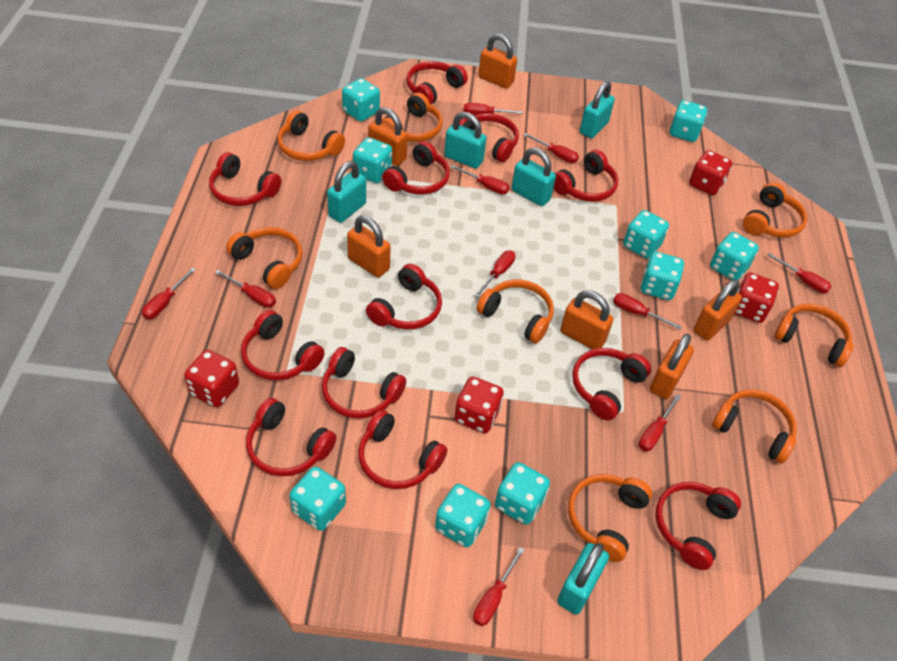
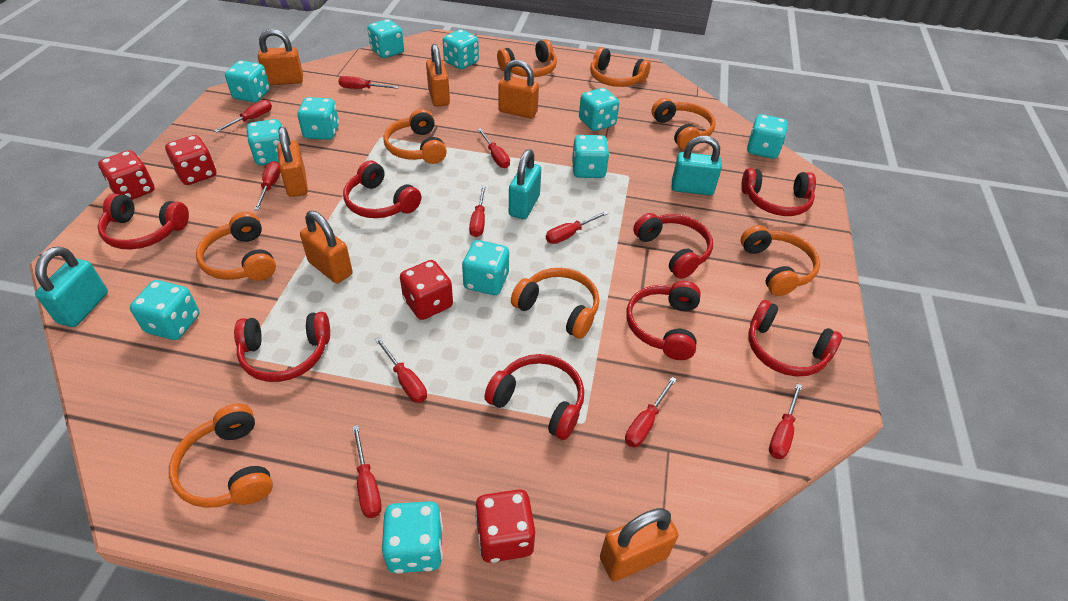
red headphones: [209,152,281,206] [241,310,325,381] [246,398,336,476] [322,347,406,419] [358,410,447,489] [366,264,442,330] [382,141,450,195] [406,61,468,104] [459,113,519,162] [554,150,618,201] [572,348,651,421] [655,482,741,570] = 12 -> [97,193,189,250] [234,312,330,382] [343,160,421,218] [484,354,584,440] [626,281,701,360] [633,213,713,279] [741,168,816,216] [748,300,842,376] = 8
turquoise dice: [289,467,346,531] [342,78,380,122] [353,137,392,183] [435,484,491,547] [495,462,550,525] [623,210,669,259] [641,252,684,300] [670,100,707,142] [710,232,759,280] = 9 -> [130,280,200,340] [225,60,270,102] [246,119,283,165] [297,97,339,140] [367,19,404,58] [382,501,443,573] [443,29,479,69] [462,240,509,295] [572,135,609,178] [579,88,619,131] [747,114,788,159] = 11
turquoise padlock: [327,161,366,223] [444,112,487,169] [511,148,556,206] [557,543,609,615] [580,81,615,138] = 5 -> [35,246,108,327] [509,149,541,219] [672,136,722,195] = 3

